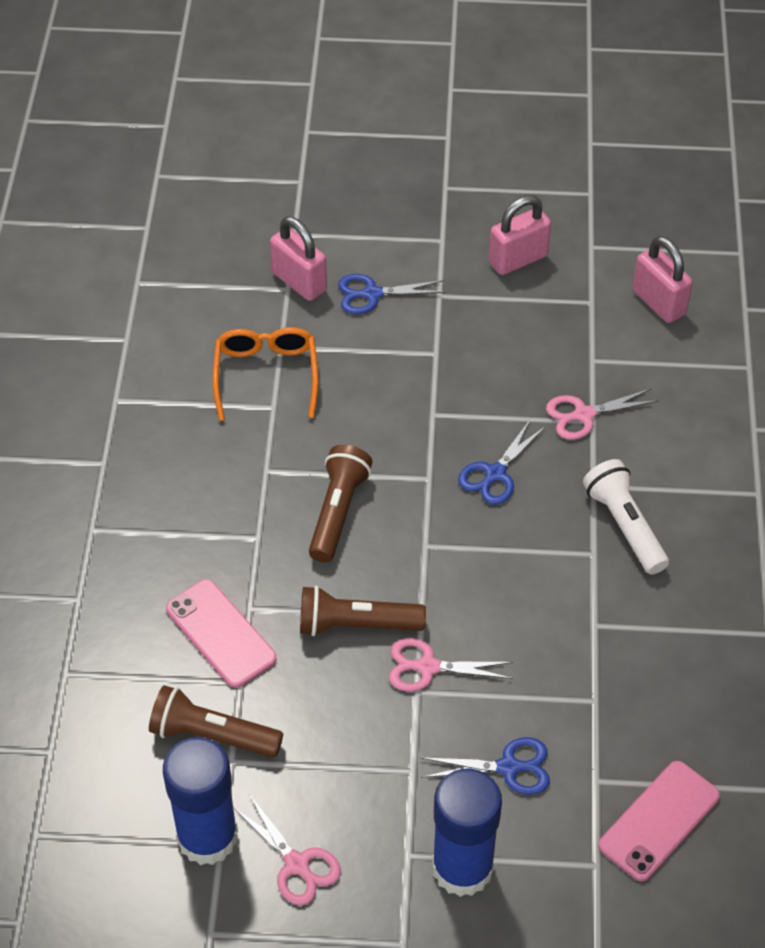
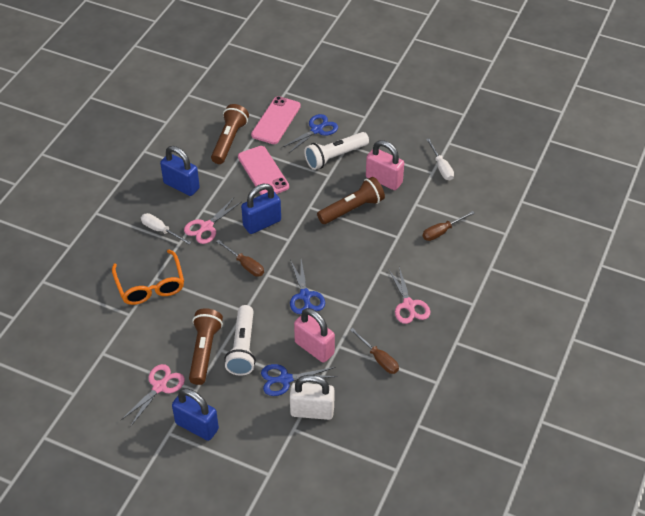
blue glue stick: [163,737,238,865] [432,769,502,897] = 2 -> none = 0
blue padlock: none = 0 -> [160,146,200,196] [172,388,219,441] [241,184,281,234] = 3
brown screwdriver: none = 0 -> [216,240,264,277] [350,328,399,374] [422,211,475,241] = 3
pink padlock: [270,216,327,301] [489,195,551,275] [633,236,693,323] = 3 -> [294,308,335,363] [366,140,404,190] = 2
white flashlight: [583,459,669,575] = 1 -> [224,305,256,376] [304,132,369,170] = 2
white padlock: none = 0 -> [290,375,335,420] = 1
white screwdriver: none = 0 -> [141,213,192,245] [426,138,454,181] = 2

